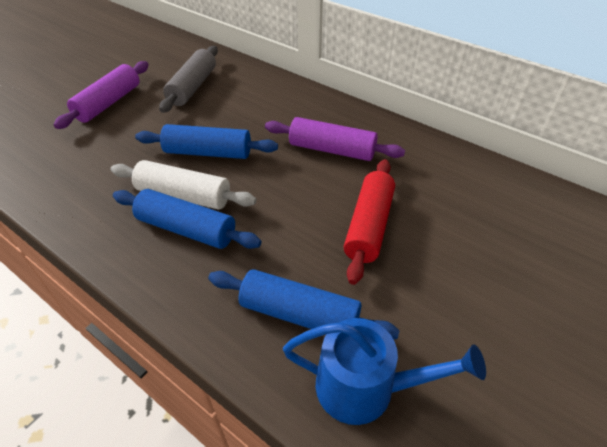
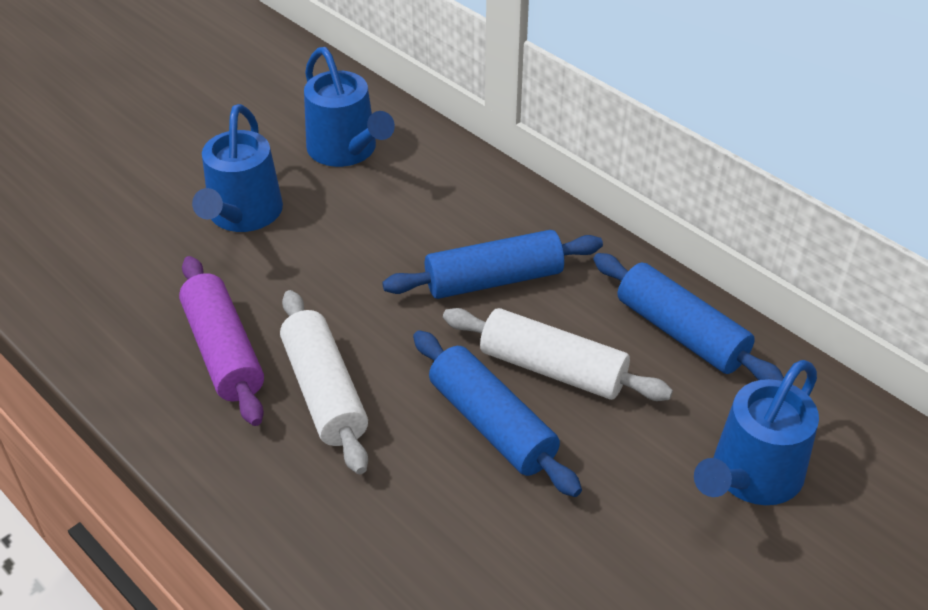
blue watering can: [283,318,486,425] = 1 -> [192,104,283,232] [304,47,395,167] [694,360,819,505] = 3
grey rolling pin: [159,46,218,113] = 1 -> none = 0
purple rolling pin: [54,61,149,129] [265,117,405,161] = 2 -> [179,256,264,426] = 1
red rolling pin: [343,159,395,285] = 1 -> none = 0
white rolling pin: [110,160,256,210] = 1 -> [280,290,368,474] [443,308,673,401] = 2

